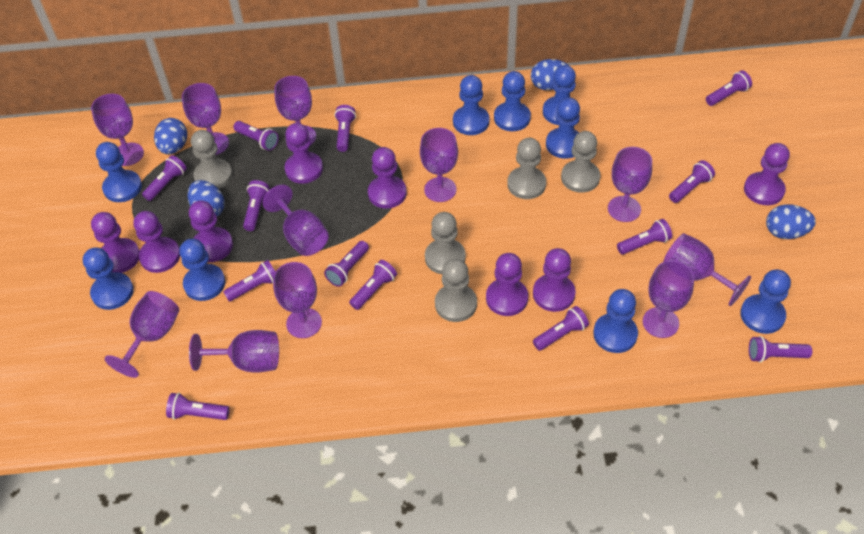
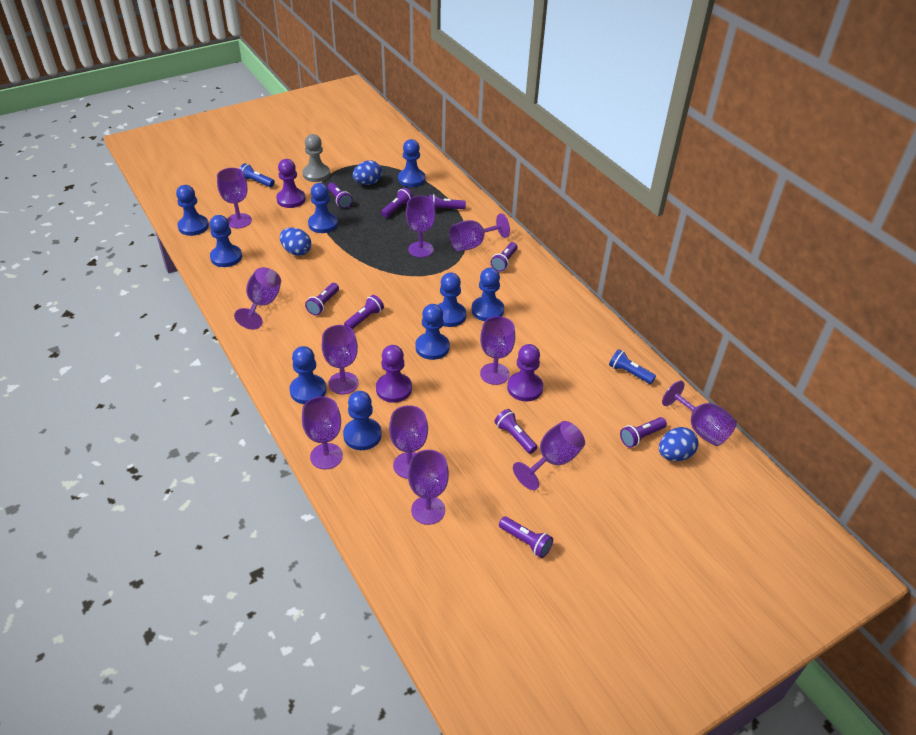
blue egg: [154,118,187,154] [188,180,225,217] [531,59,569,90] [766,204,816,239] = 4 -> [280,228,311,256] [353,161,382,185] [659,427,698,461] = 3
blue flashlight: none = 0 -> [239,163,275,187] [609,349,656,384] = 2
grey pawn: [191,130,233,189] [425,212,466,274] [435,259,477,322] [507,138,546,199] [561,131,601,193] = 5 -> [302,134,330,182] = 1
purple flashlight: [142,155,187,201] [166,393,230,420] [223,260,275,302] [233,121,279,151] [243,180,270,231] [324,241,369,287] [334,105,356,152] [349,260,397,310] [533,306,589,351] [617,219,672,255] [669,160,715,203] [706,70,752,106] [749,336,812,363] = 13 -> [305,283,339,315] [328,182,353,208] [344,295,384,329] [381,188,413,218] [429,194,466,210] [491,242,518,272] [494,409,537,454] [499,517,553,558] [620,417,667,448] = 9
purple pawn: [91,212,140,273] [133,211,180,273] [189,201,233,262] [285,123,323,184] [368,147,407,209] [486,253,528,316] [533,248,576,312] [744,143,790,205] = 8 -> [276,159,306,208] [376,345,412,403] [507,344,543,401] = 3

